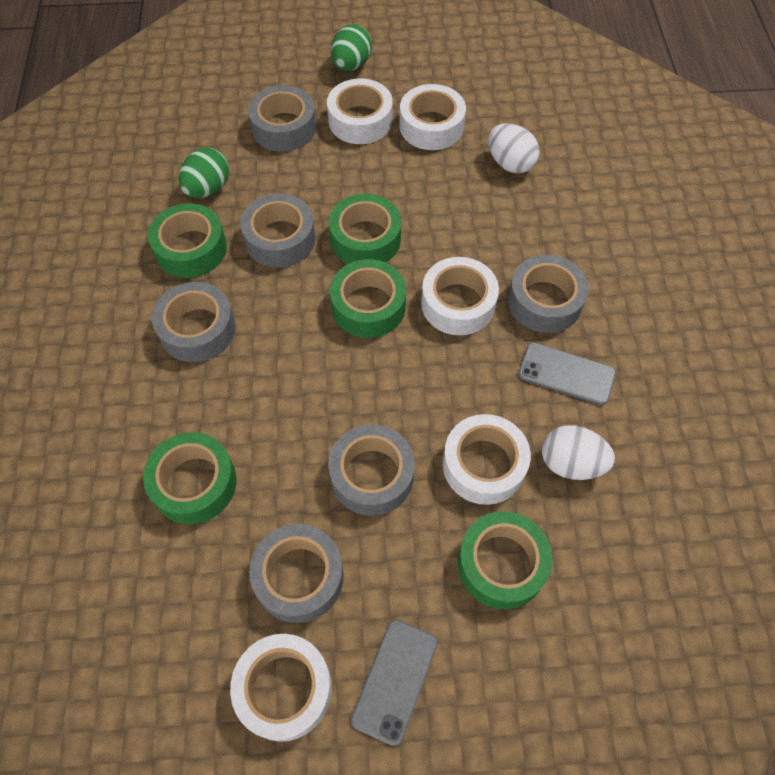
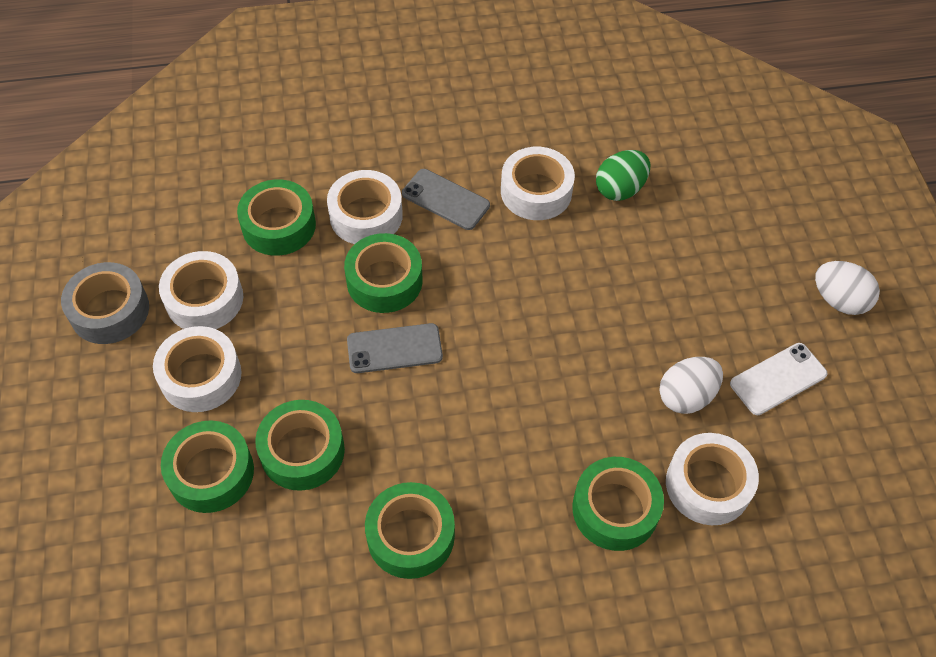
green egg: [178,148,229,198] [331,25,372,71] = 2 -> [596,150,651,201] = 1
green tape: [143,432,236,524] [148,203,227,278] [329,194,401,264] [330,259,406,338] [458,511,552,609] = 5 -> [161,420,254,513] [237,179,316,256] [255,400,345,491] [344,233,423,313] [365,482,455,579] [572,457,664,551] = 6
grey tape: [152,282,236,362] [240,194,316,268] [248,85,316,152] [249,524,344,623] [328,424,415,516] [508,255,589,333] = 6 -> [61,262,149,344] = 1
white phone: none = 0 -> [730,343,827,415] = 1

